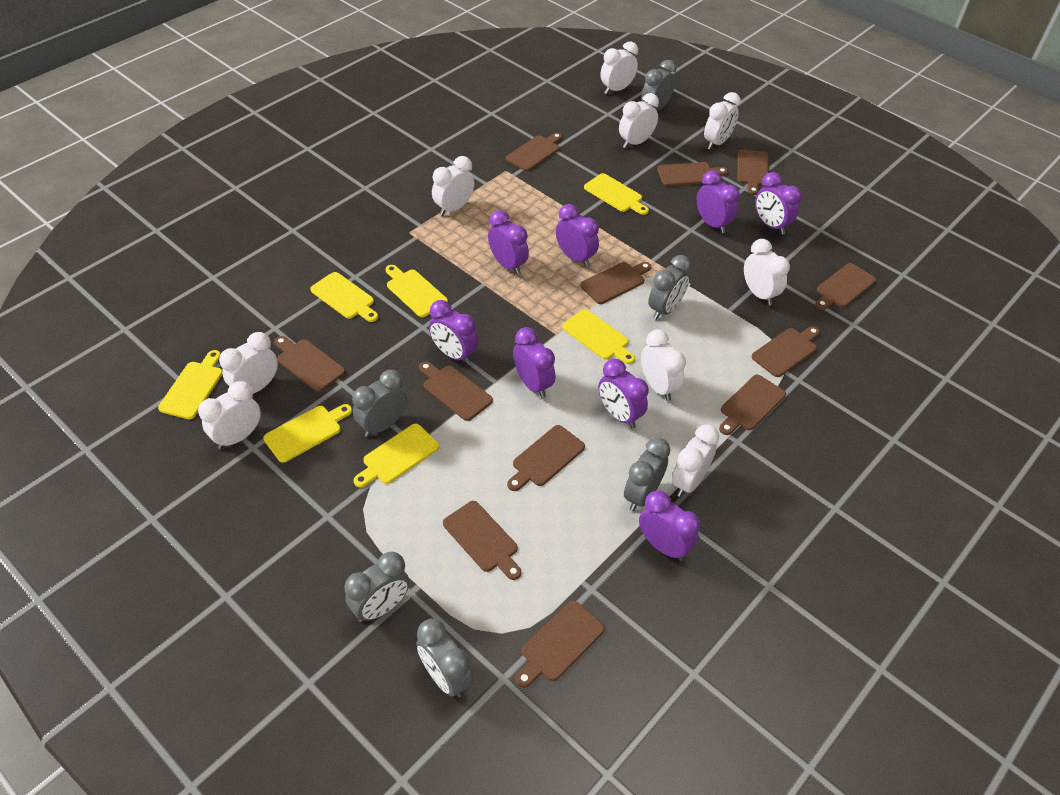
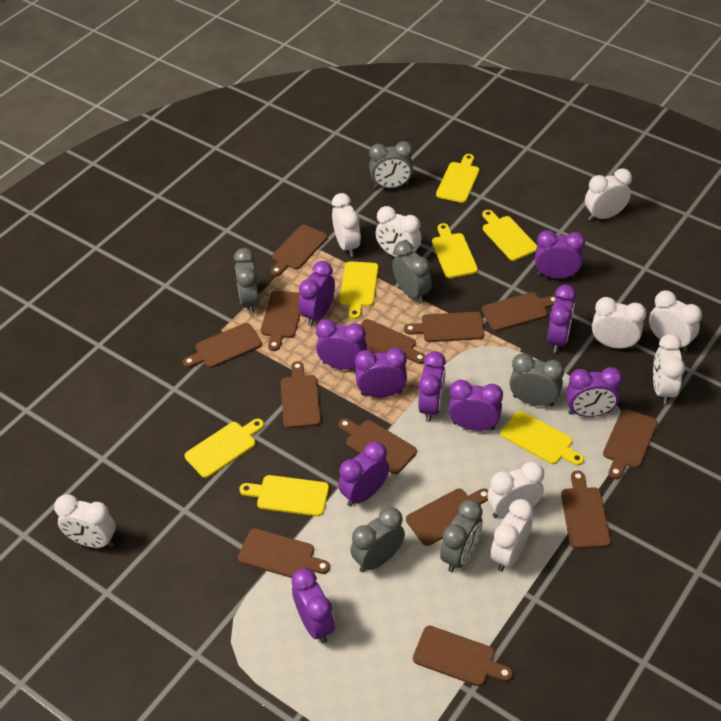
brown cutting board: [274,336,345,392] [419,361,493,421] [443,501,521,580] [506,133,562,171] [507,425,585,491] [515,601,605,688] [580,262,651,304] [657,162,728,186] [719,375,786,435] [737,149,769,195] [752,326,820,377] [815,263,876,310] = 12 -> [183,323,262,368] [238,528,330,578] [261,291,301,351] [271,225,328,276] [281,361,321,428] [338,418,417,474] [360,319,426,364] [404,312,485,342] [406,489,488,546] [413,626,513,686] [482,292,557,331] [561,471,611,549] [603,409,658,479] = 13
purple clock: [429,300,478,364] [488,210,529,275] [513,327,555,398] [556,204,599,267] [598,359,649,428] [639,490,700,561] [697,170,740,234] [755,172,802,235] = 8 -> [292,568,335,643] [299,261,335,326] [316,319,367,370] [338,441,389,507] [355,348,407,397] [418,351,446,422] [448,380,503,431] [535,230,585,279] [547,285,576,353] [566,367,623,417] = 10

